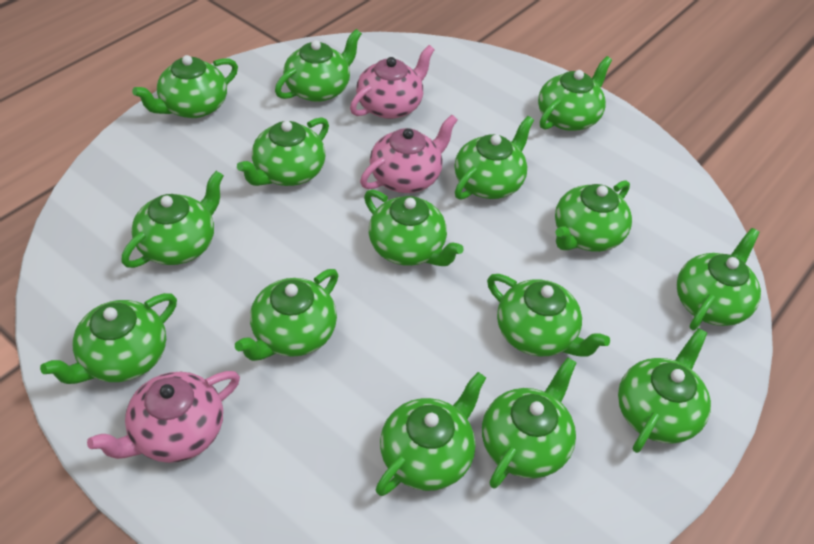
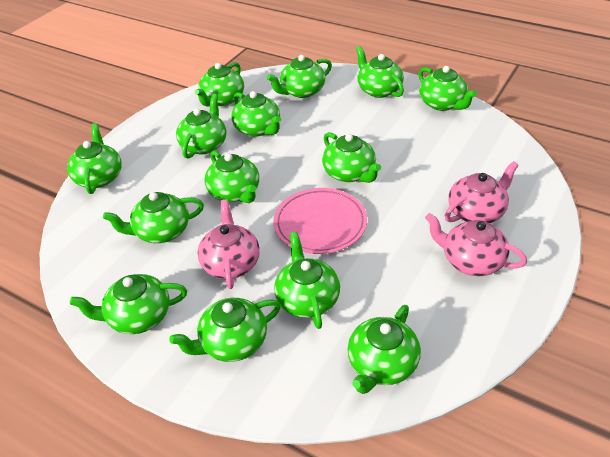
green teapot: [40,293,177,384] [122,171,224,268] [132,55,238,118] [235,269,338,361] [237,117,329,186] [275,29,362,102] [364,190,464,266] [376,372,486,496] [455,116,534,200] [482,357,577,488] [487,274,610,356] [538,56,612,131] [555,180,632,252] [618,328,711,453] [677,228,761,330] = 15 -> [67,123,122,194] [70,274,187,334] [103,192,204,243] [169,298,281,362] [176,94,226,159] [195,62,244,106] [204,151,259,203] [231,91,281,137] [267,55,332,98] [274,232,340,329] [322,132,381,183] [348,305,421,394] [356,46,404,98] [419,66,477,111] = 14
pink plate: none = 0 -> [273,188,367,254] = 1

